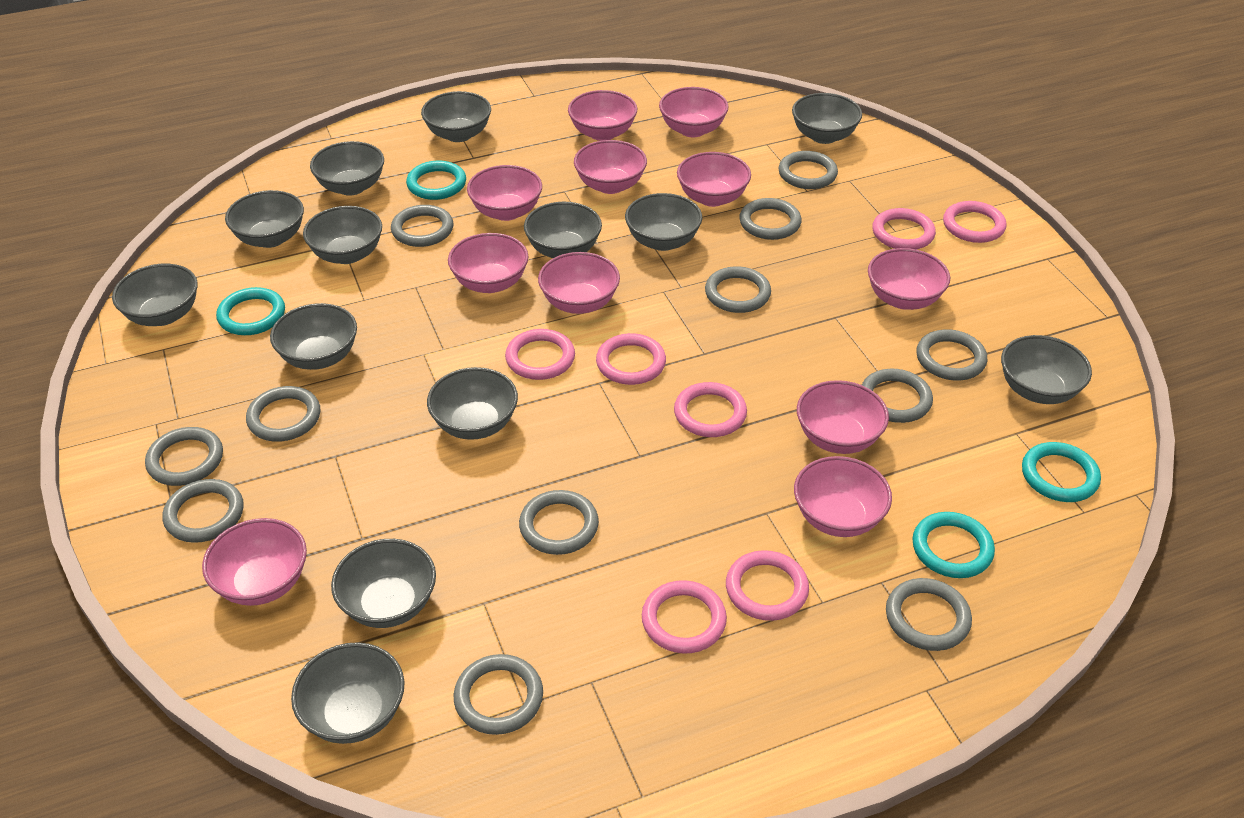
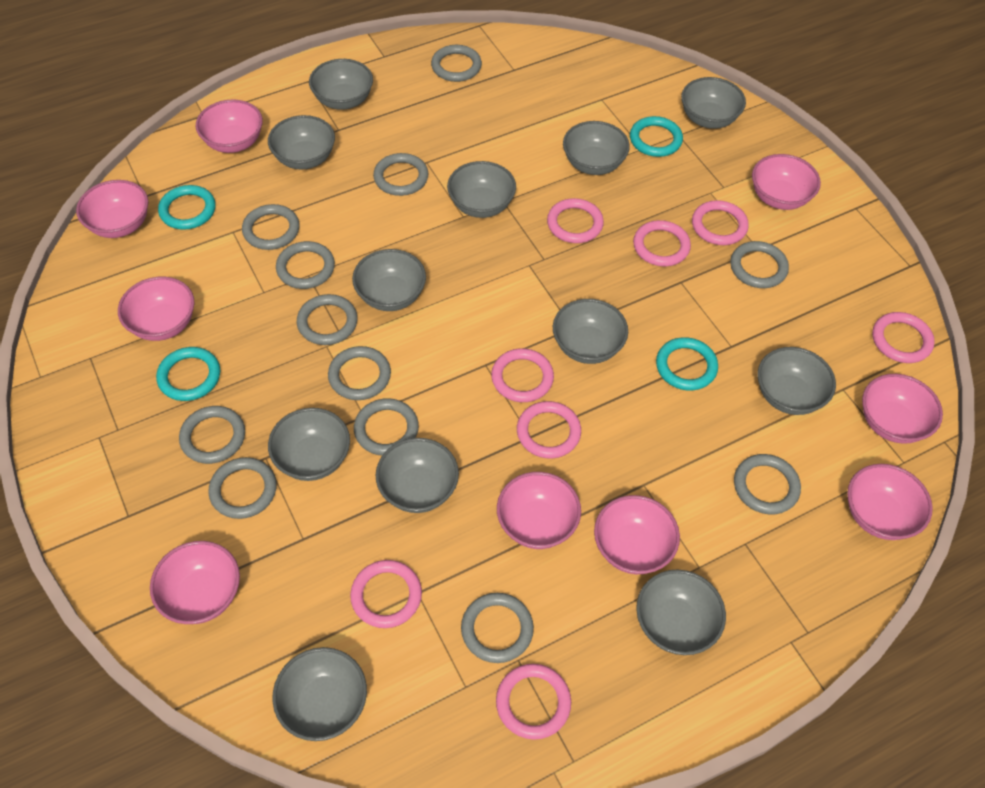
grey bowl: [112,264,198,326] [225,190,304,248] [270,303,357,370] [291,642,405,744] [303,206,382,264] [310,141,384,196] [331,539,436,628] [421,91,491,142] [427,367,518,440] [524,202,602,258] [625,193,702,251] [792,93,862,144] [1001,335,1092,404] = 13 -> [268,115,335,169] [268,408,350,481] [272,647,367,741] [309,59,373,110] [352,249,426,311] [376,438,459,513] [447,161,516,218] [553,299,628,364] [563,121,630,175] [636,570,726,655] [681,77,746,129] [757,347,836,415] = 12
pink bowl: [202,518,307,606] [448,233,528,293] [467,165,542,221] [538,252,620,314] [568,90,637,141] [574,140,647,194] [659,87,729,137] [677,152,751,207] [794,456,892,537] [797,380,889,454] [868,248,950,310] = 11 -> [76,180,148,238] [118,277,194,341] [150,541,240,624] [196,99,263,153] [497,472,581,549] [594,495,680,574] [752,154,821,210] [847,464,933,540] [862,374,943,444] = 9
pink ring: [505,329,575,380] [596,333,666,385] [642,580,727,654] [674,382,747,437] [726,550,809,621] [872,208,936,250] [943,201,1007,243] = 7 -> [350,560,422,628] [491,348,554,402] [496,664,571,740] [517,401,581,458] [547,198,604,243] [633,220,691,266] [692,200,749,245] [872,312,935,363] = 8

